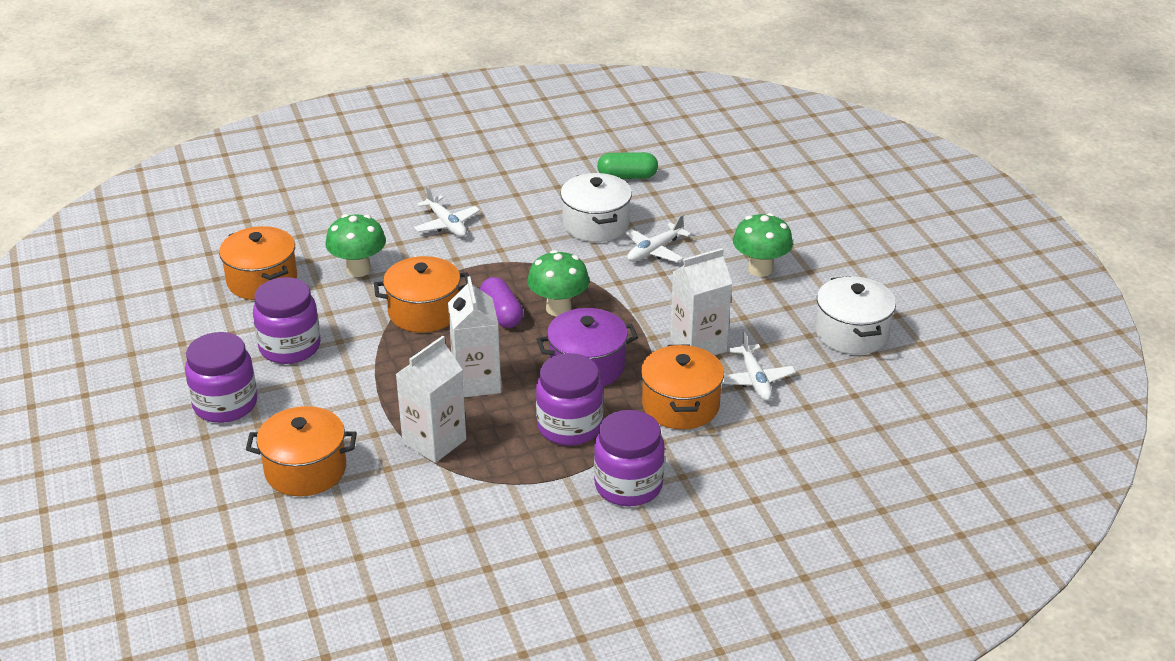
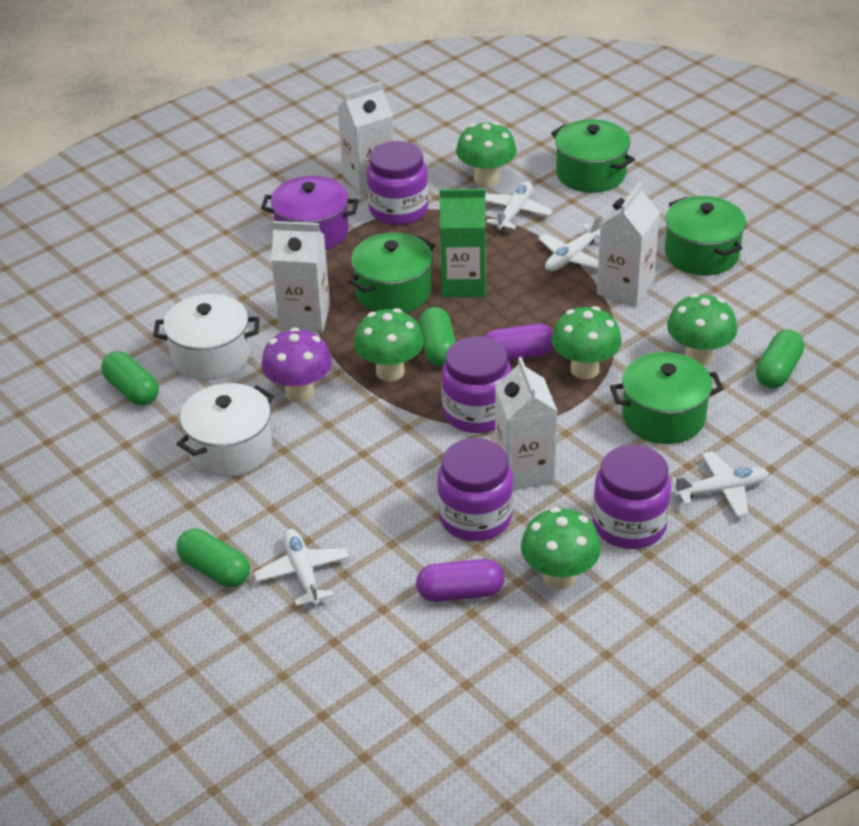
green capsule: [597,152,658,179] = 1 -> [101,351,159,406] [176,529,250,587] [419,307,456,367] [756,329,804,389] = 4
green carton: none = 0 -> [440,189,486,298] = 1
green mushroom: [325,214,386,277] [527,250,589,316] [733,213,793,277] = 3 -> [354,308,423,381] [456,122,517,187] [521,507,601,590] [551,306,622,379] [667,293,737,366] = 5
green pot: none = 0 -> [348,233,435,313] [551,119,635,193] [610,352,723,444] [665,196,746,275] = 4
orange pot: [219,226,297,300] [246,406,357,496] [374,256,469,333] [641,344,724,430] = 4 -> none = 0
purple capsule: [480,277,523,328] = 1 -> [416,559,504,602] [484,324,553,361] = 2
purple mushroom: none = 0 -> [261,328,332,402] = 1
white carton: [396,336,466,463] [448,276,501,397] [670,248,732,355] = 3 -> [271,221,330,332] [337,82,394,195] [495,357,558,490] [597,182,660,307] = 4
white plane: [414,186,480,237] [625,214,691,262] [722,331,796,401] = 3 -> [254,529,350,606] [485,181,553,230] [538,215,601,271] [671,451,769,517] = 4

